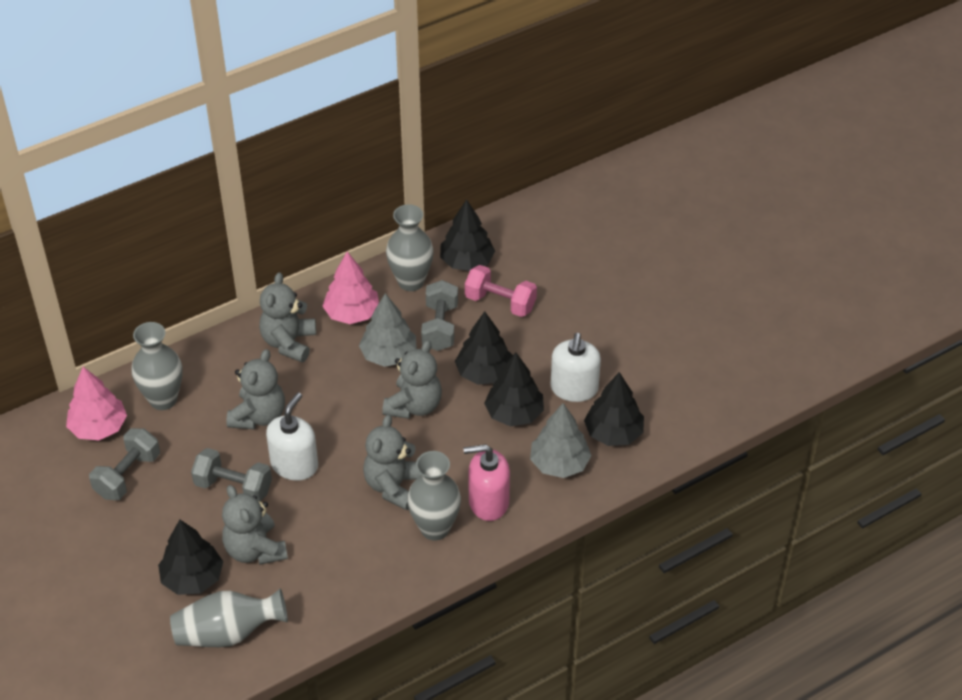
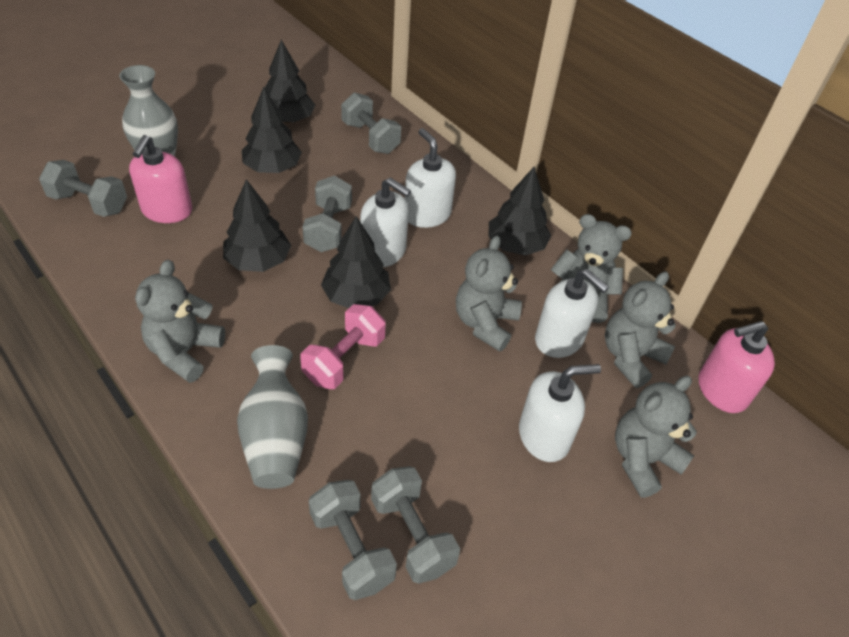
grey dumbbell: [89,428,160,500] [191,448,272,501] [421,280,458,351] = 3 -> [39,160,127,217] [302,176,352,252] [308,480,397,600] [341,92,401,154] [371,466,460,584] = 5
grey tree: [359,293,417,367] [530,403,592,478] = 2 -> none = 0
grey vase: [131,322,183,410] [170,588,288,647] [386,204,433,291] [407,451,461,540] = 4 -> [119,65,178,156] [237,345,308,489] = 2
pink soap dispenser: [463,444,510,521] = 1 -> [129,135,192,223] [699,321,775,413] = 2
pink tree: [66,367,127,440] [323,252,379,324] = 2 -> none = 0
white soap dispenser: [266,392,318,481] [551,333,601,402] = 2 -> [360,177,411,267] [405,128,456,228] [519,364,601,462] [535,269,609,358] = 4

